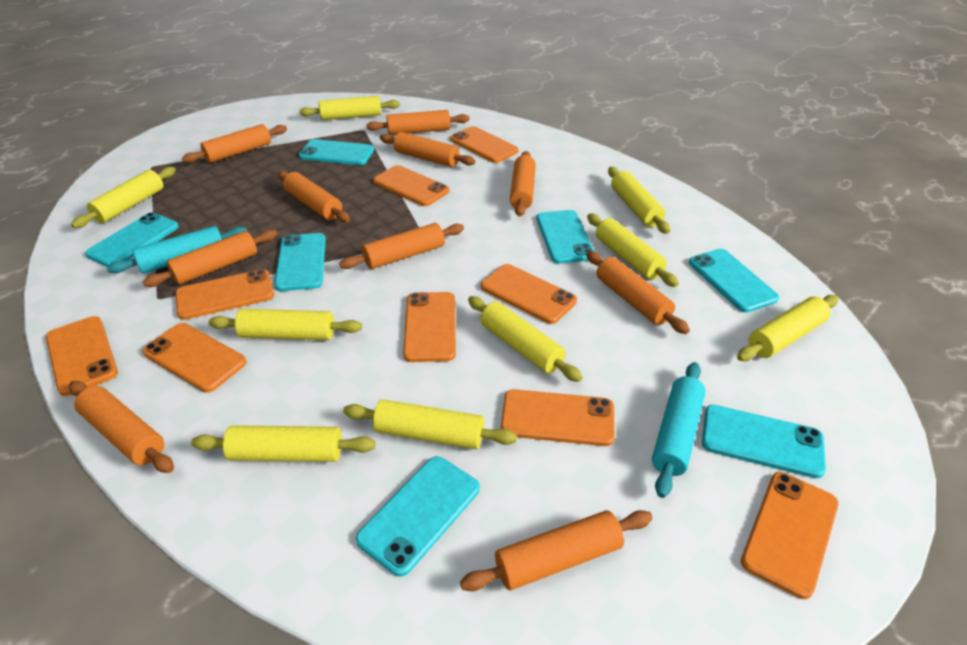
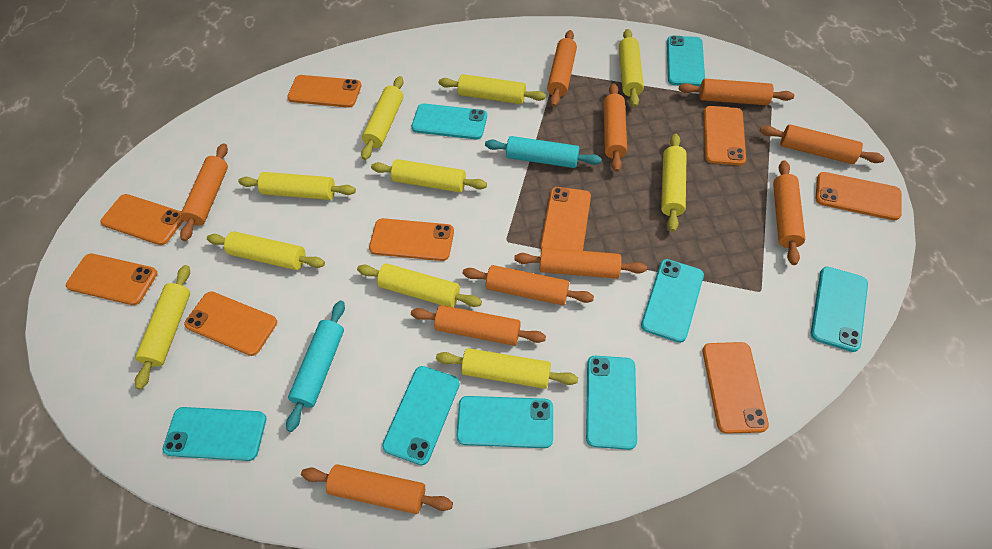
turquoise phone: [85,212,179,267] [274,233,326,291] [299,139,374,165] [356,456,480,577] [536,210,595,264] [689,249,779,313] [702,405,826,478] = 7 -> [163,407,267,461] [382,366,460,465] [412,103,487,139] [456,396,553,448] [586,356,637,450] [641,259,704,343] [667,36,705,86] [811,267,868,352] = 8
yellow rolling pin: [71,167,176,228] [191,425,375,462] [209,309,362,340] [299,96,400,120] [343,399,517,449] [468,296,583,382] [587,214,679,287] [608,167,670,234] [737,295,839,361] = 9 -> [135,265,190,390] [207,231,325,270] [238,172,356,200] [357,264,482,307] [361,76,404,160] [371,159,487,192] [436,348,578,389] [439,74,546,104] [619,29,644,107] [661,134,687,232] = 10

